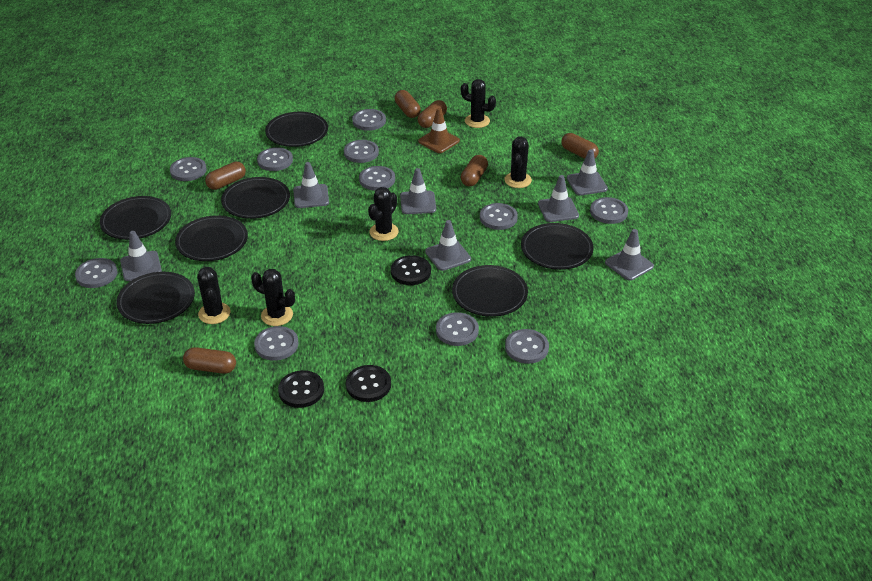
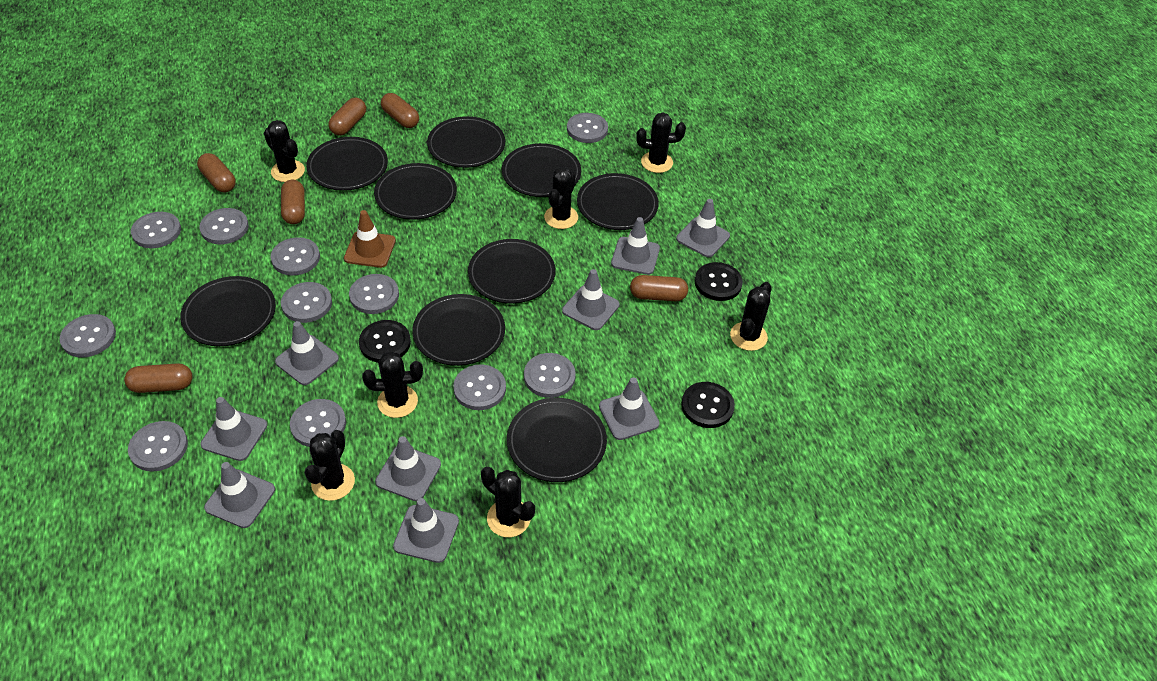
black cactus: [197,267,230,324] [251,269,295,326] [368,187,399,241] [461,79,496,128] [504,137,532,188] = 5 -> [264,120,305,182] [305,430,355,501] [362,351,423,418] [481,467,535,537] [544,167,578,229] [636,112,686,173] [730,282,772,351] = 7
black plate: [100,196,171,240] [117,272,195,324] [175,215,248,261] [221,177,290,219] [265,112,328,147] [452,265,528,317] [521,223,594,270] = 7 -> [180,276,276,346] [306,137,388,191] [374,163,457,220] [412,294,505,366] [427,116,505,168] [468,239,556,304] [502,143,581,197] [507,398,607,482] [577,173,659,230] = 9
grey traffic cone: [120,231,162,281] [293,162,329,208] [400,168,436,214] [425,220,471,271] [538,175,579,222] [567,149,608,196] [605,229,654,281] = 7 -> [200,397,268,461] [204,462,275,528] [275,321,339,385] [375,436,441,501] [393,498,459,563] [562,269,620,330] [599,378,660,440] [611,217,660,275] [676,199,730,257] = 9

